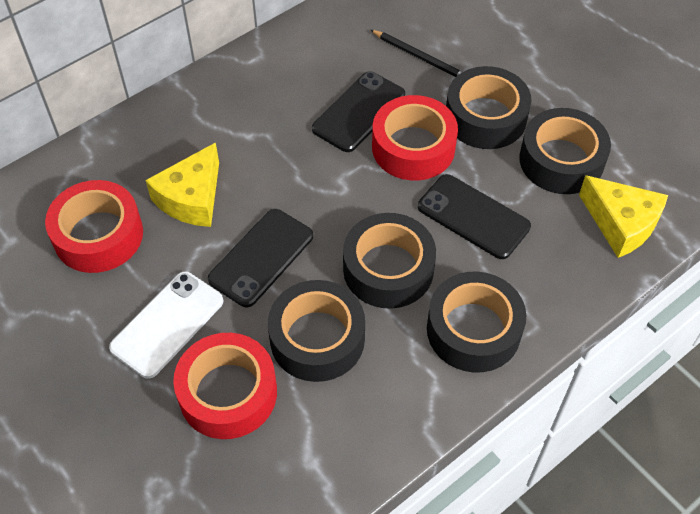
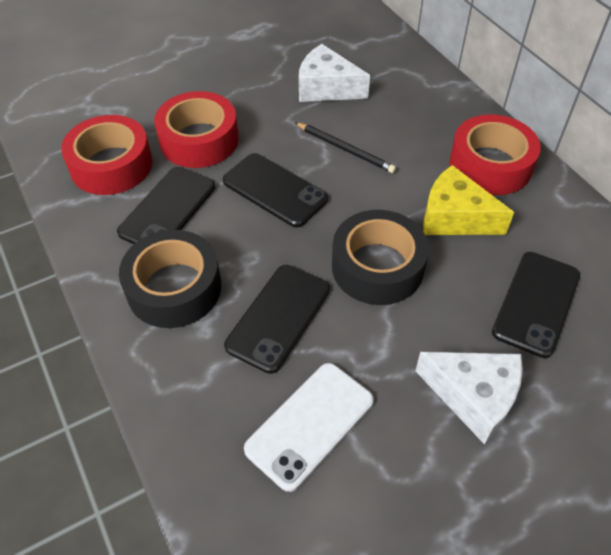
black phone: [208,209,313,307] [312,71,405,152] [418,174,531,259] = 3 -> [117,167,215,244] [223,153,328,228] [224,265,330,374] [492,252,580,358] = 4
black tape: [268,280,365,382] [343,213,436,309] [427,271,526,373] [446,66,531,149] [519,108,611,194] = 5 -> [119,230,221,328] [332,210,429,305] = 2
white cheese: none = 0 -> [299,44,370,102] [415,352,523,444] = 2
yellow cheese: [145,142,219,227] [579,175,668,258] = 2 -> [423,165,514,235] = 1

